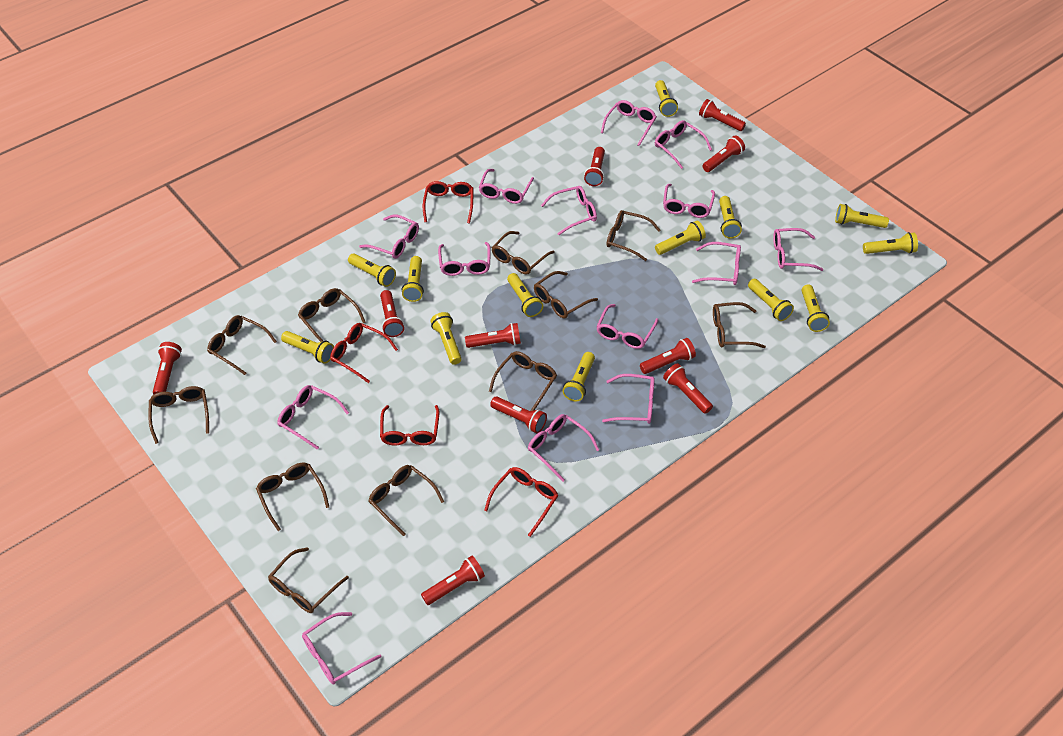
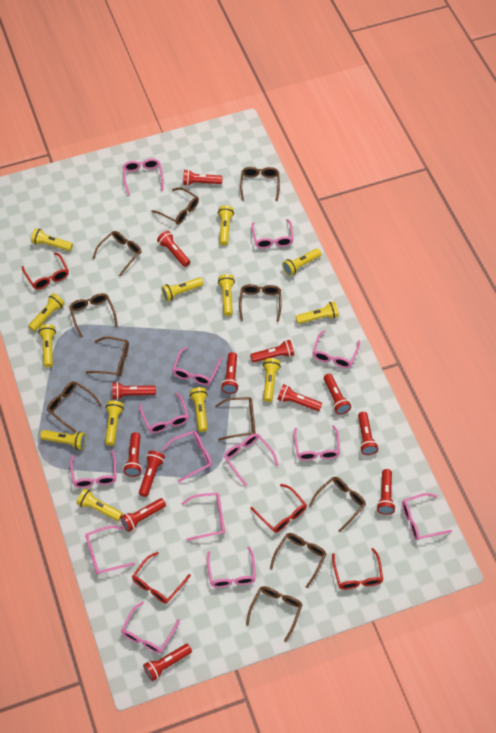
red flashlight: [153,342,182,394] [380,290,404,337] [421,556,485,605] [465,323,521,348] [490,397,547,433] [584,147,605,186] [640,338,696,374] [663,363,713,414] [699,99,746,131] [702,136,745,172] = 10 -> [112,382,156,400] [120,498,166,532] [123,432,142,477] [139,451,165,497] [143,644,192,681] [157,231,190,267] [183,169,222,186] [221,352,239,394] [250,340,294,363] [277,384,322,411] [324,374,351,415] [358,412,378,455] [376,469,396,515] = 13

